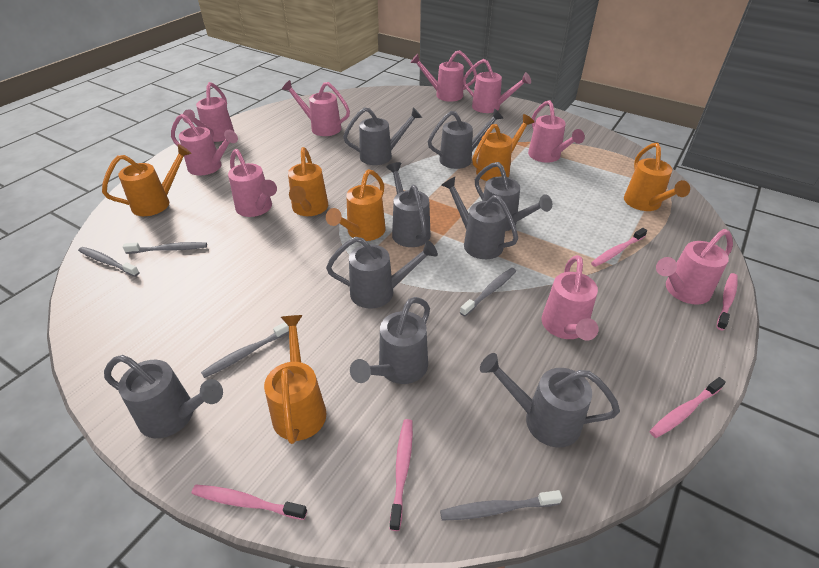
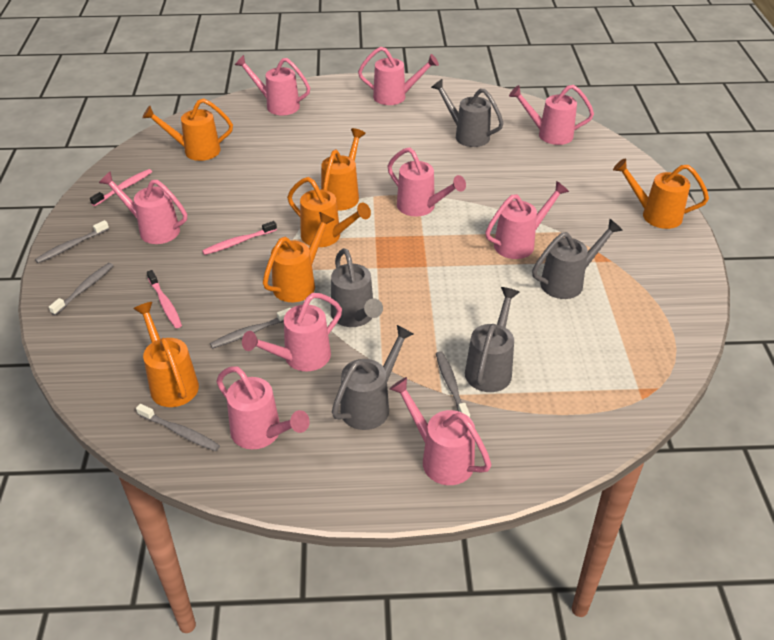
grey watering can: [104,355,223,438] [326,237,438,309] [343,107,422,165] [350,297,430,384] [386,162,431,247] [428,108,504,169] [441,177,518,259] [475,162,552,231] [480,353,620,448] = 9 -> [331,248,383,327] [332,325,414,430] [431,79,504,147] [465,287,519,392] [532,219,623,299] = 5
pink toothbrush: [191,485,307,520] [390,419,413,531] [591,228,647,267] [650,377,726,438] [717,273,738,331] = 5 -> [90,169,152,206] [147,270,182,328] [202,221,277,255] = 3

